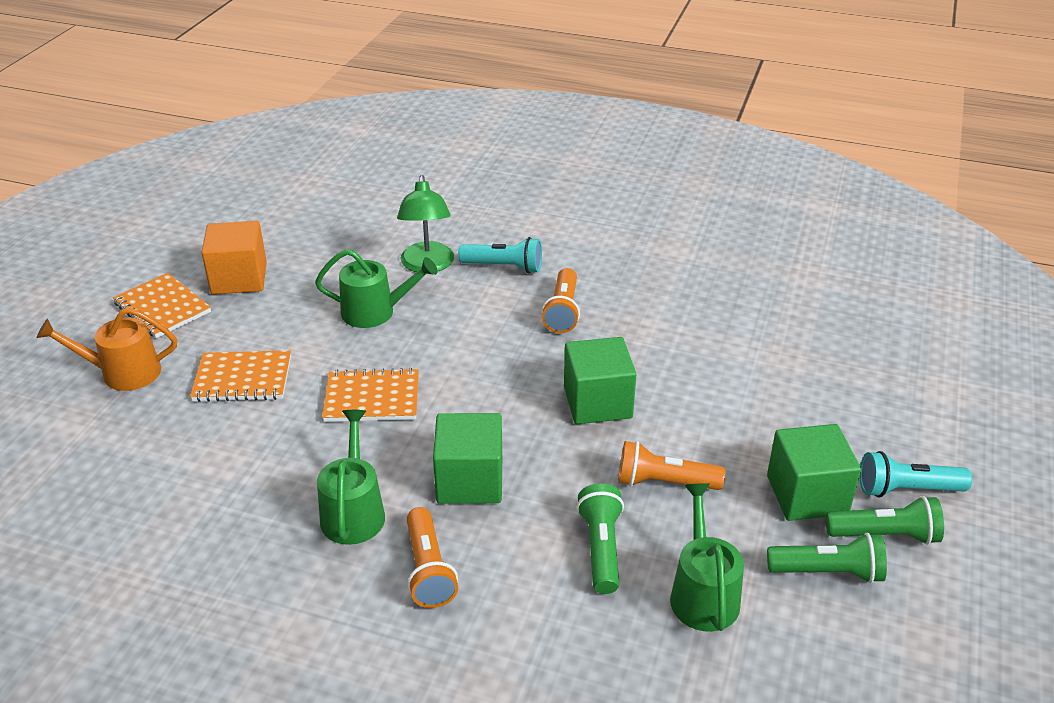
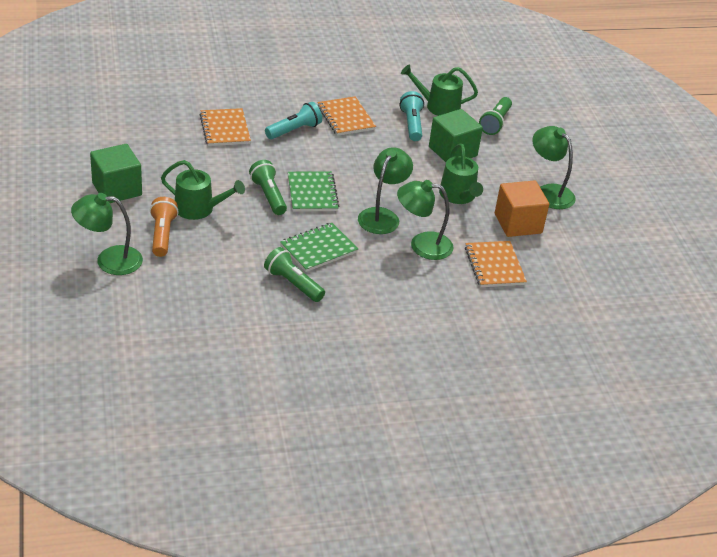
green cube: [433,413,502,504] [564,337,636,424] [767,424,861,521] = 3 -> [90,144,142,203] [429,109,483,162] = 2
green lamp: [397,175,454,272] = 1 -> [71,193,143,275] [358,147,413,234] [397,180,453,260] [532,126,576,209] = 4
green notebook: none = 0 -> [280,223,358,272] [288,171,339,212] = 2
orange flashlight: [407,507,458,608] [541,268,580,333] [618,441,725,490] = 3 -> [150,197,178,257] = 1
orange watering can: [37,307,177,391] = 1 -> none = 0

